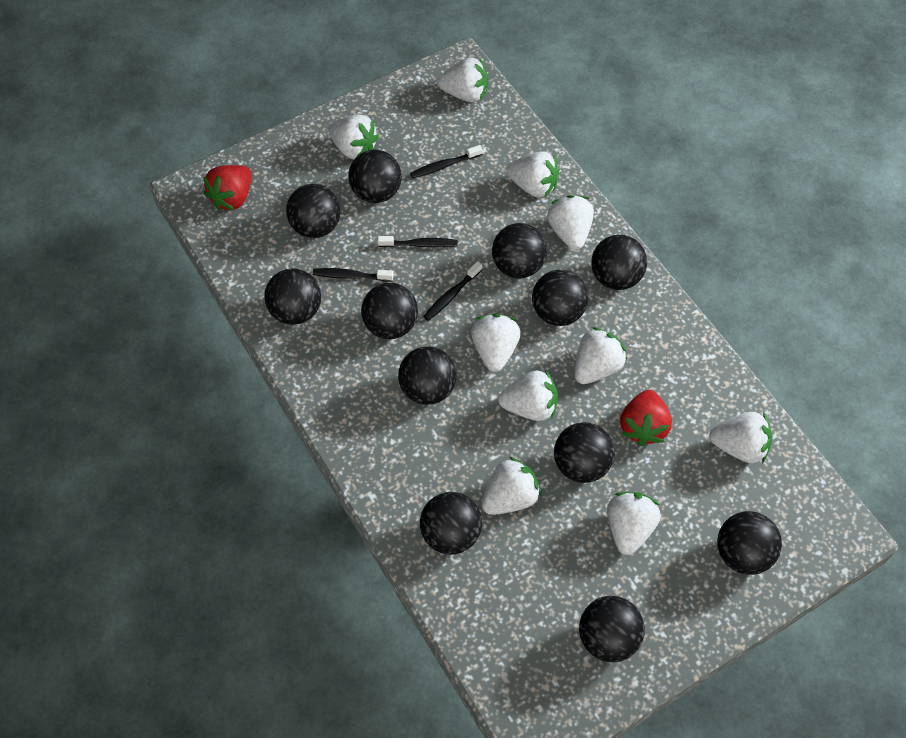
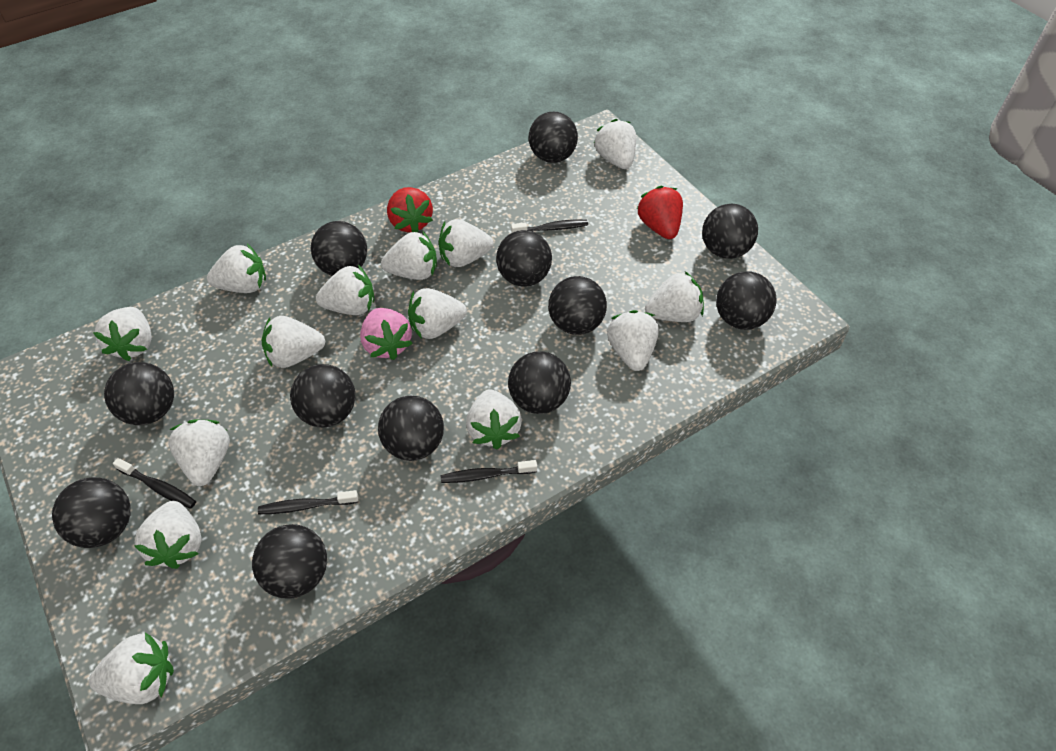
pink strawberry: none = 0 -> [360,308,413,360] = 1
white strawberry: [328,115,379,159] [437,58,488,102] [471,314,521,372] [482,457,541,515] [498,369,558,421] [506,151,559,198] [547,195,594,250] [574,327,627,384] [607,492,661,555] [709,412,772,463] = 10 -> [89,633,174,704] [93,307,152,361] [134,501,202,569] [169,419,230,486] [207,244,266,293] [262,316,325,368] [316,265,374,315] [381,231,437,280] [408,288,467,339] [439,219,494,267] [466,389,522,449] [594,119,636,169] [607,310,659,371] [645,272,704,322] = 14

